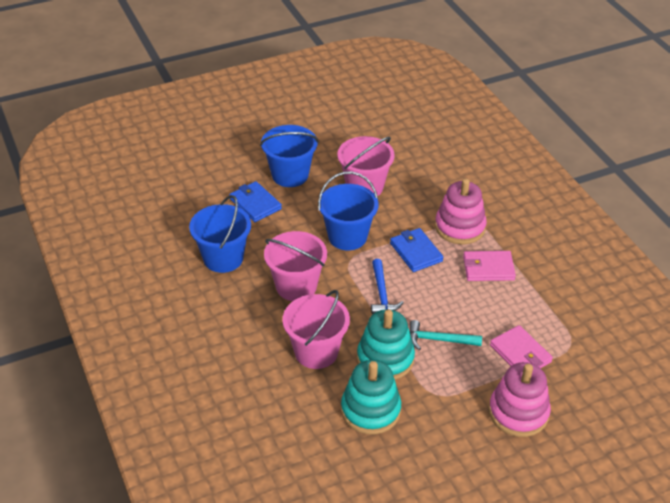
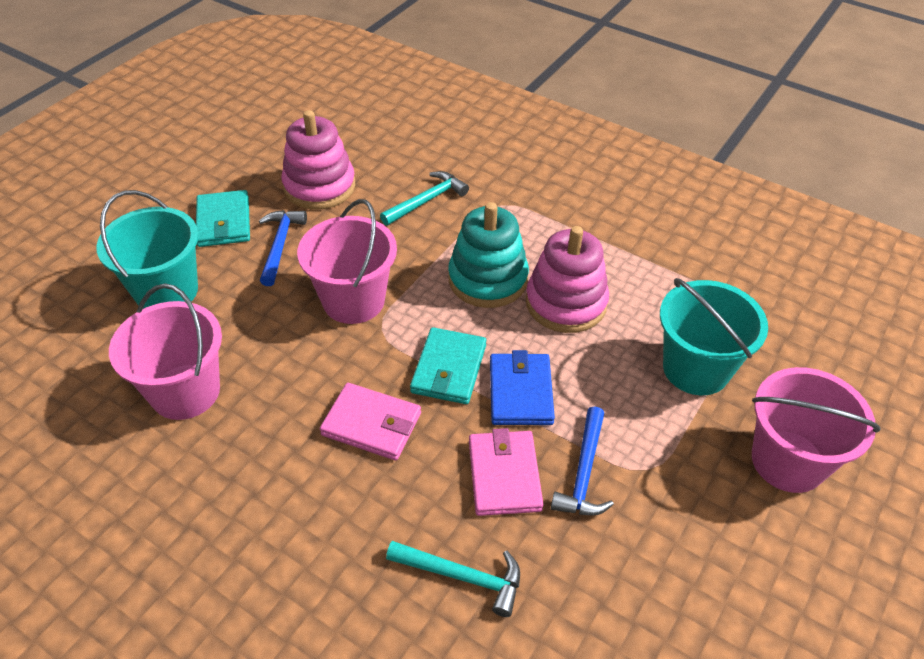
blue bucket: [189,195,251,273] [260,125,318,187] [318,171,379,250] = 3 -> none = 0
blue hammer: [371,259,404,315] = 1 -> [259,210,307,286] [551,406,614,515] = 2
blue wallet: [229,181,282,222] [390,228,443,272] = 2 -> [490,350,555,425] = 1
turquoise bucket: none = 0 -> [96,190,199,309] [660,278,768,395] = 2
turquoise hammer: [410,320,482,350] = 1 -> [380,171,469,226] [386,541,520,617] = 2
turquoise stacking toy: [341,360,401,434] [357,309,415,380] = 2 -> [448,202,529,308] = 1
turquoise wallet: none = 0 -> [196,190,250,247] [410,327,486,404] = 2

